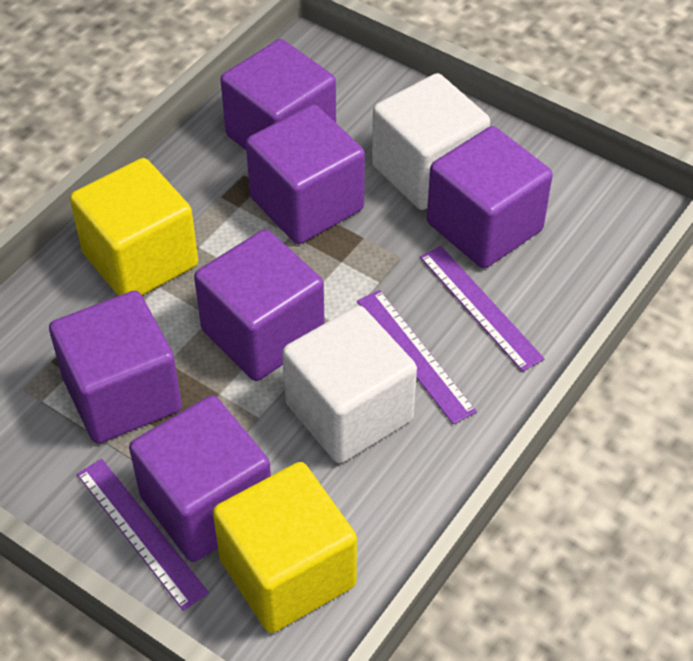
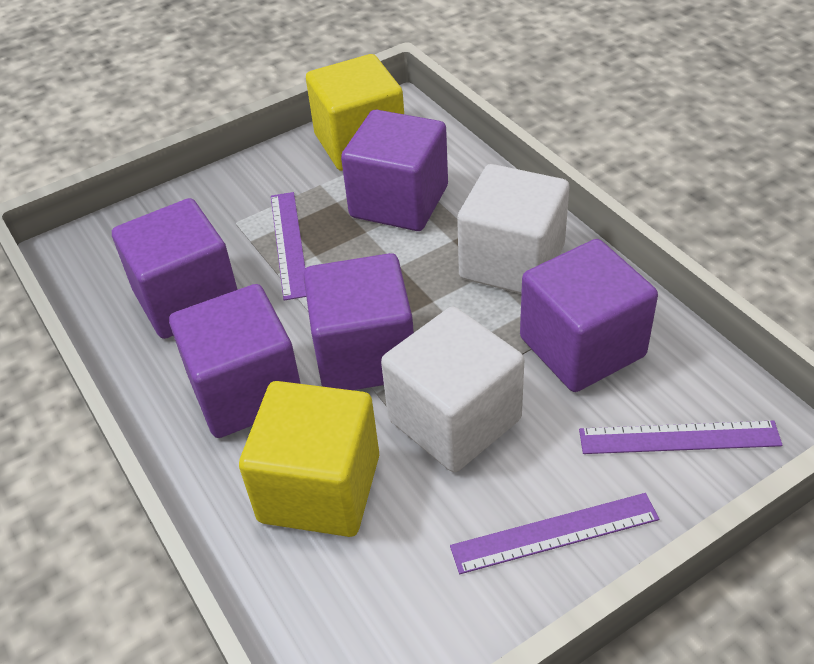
purple cube: [49,291,182,444] [129,395,271,562] [194,229,325,381] [220,39,336,150] [246,104,365,244] [427,126,553,268] = 6 -> [112,198,238,339] [169,284,301,438] [303,253,414,390] [341,109,448,231] [520,239,658,392] = 5

